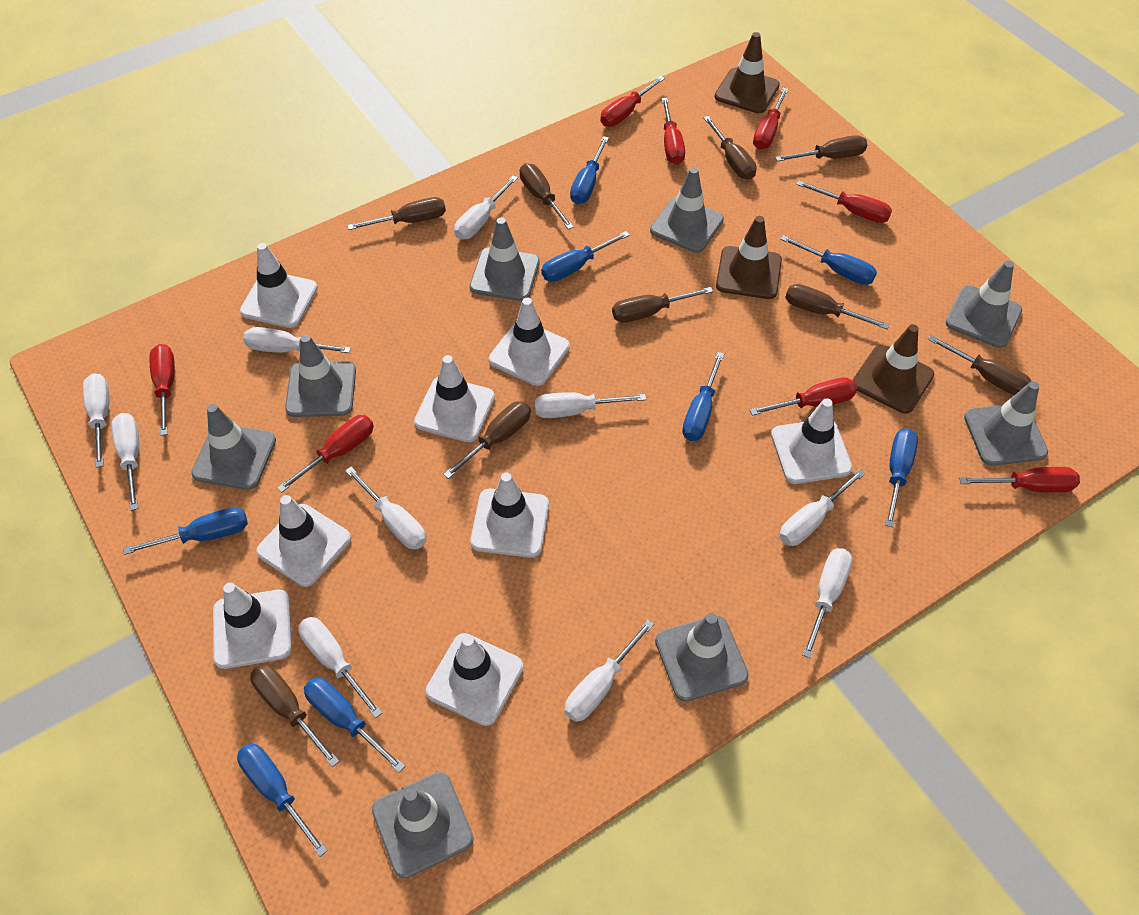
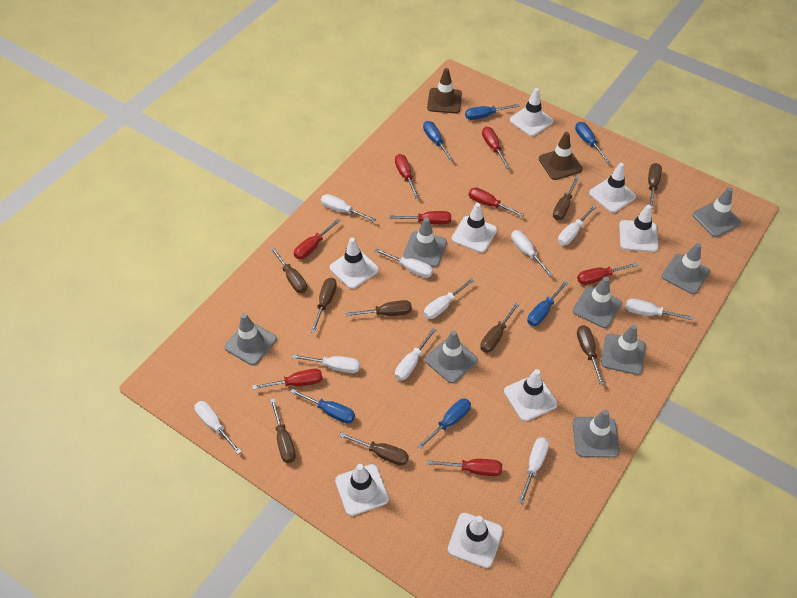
blue screwdriver: [123,507,248,555] [237,743,328,857] [304,678,405,773] [541,231,630,282] [570,136,609,204] [682,352,724,441] [780,235,877,285] [885,428,918,528] = 8 -> [290,389,355,424] [417,399,471,450] [423,121,453,161] [465,104,520,120] [527,280,569,326] [575,122,610,162] = 6
brown traffic cone: [715,32,780,113] [716,216,782,299] [853,324,934,414] = 3 -> [427,68,462,114] [539,132,583,180] = 2

